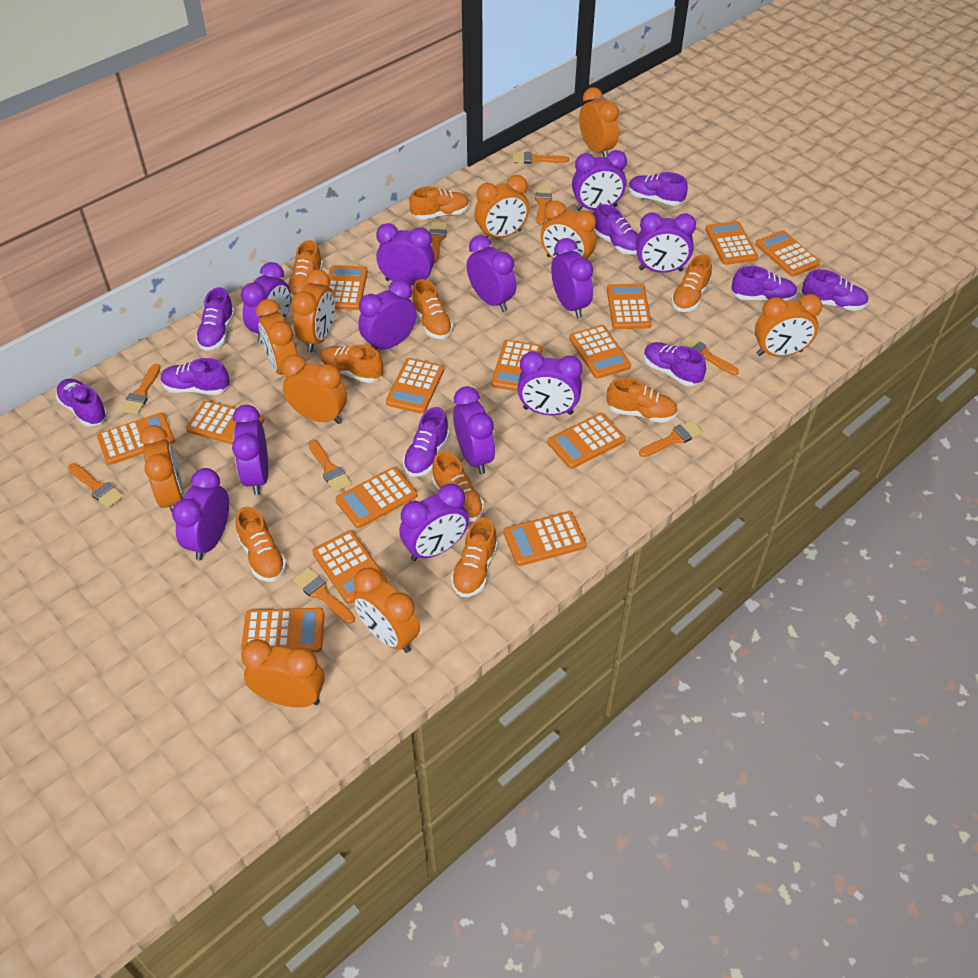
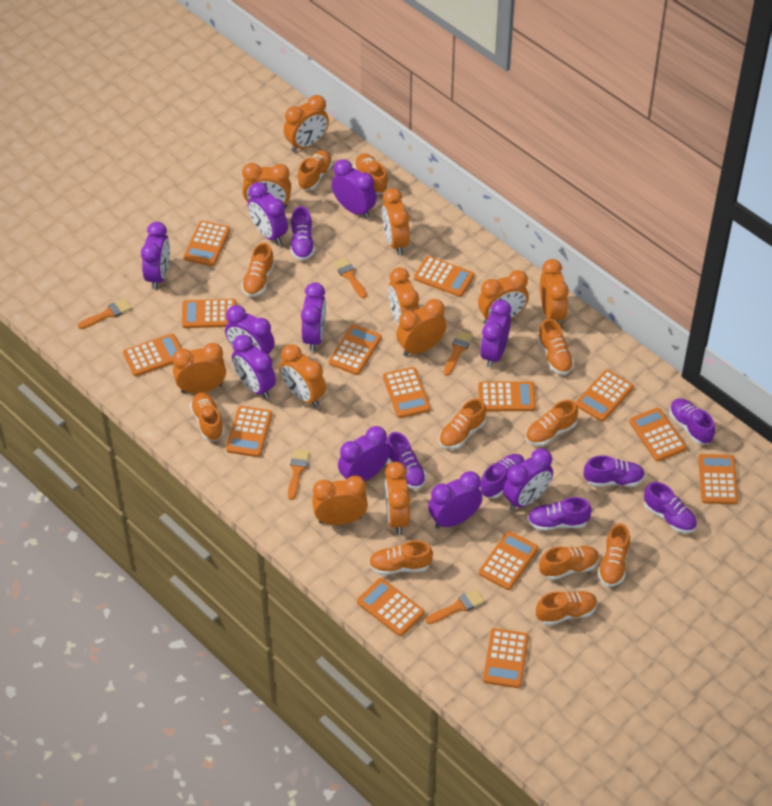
orange brush: [68,463,124,508] [121,364,161,415] [293,568,355,624] [308,440,351,492] [429,222,447,263] [513,152,569,164] [535,186,552,225] [639,420,703,457] [678,336,739,375] = 9 -> [78,299,132,329] [288,449,310,500] [333,257,367,298] [426,589,485,624] [444,330,473,376] = 5
orange clock: [140,425,184,512] [241,639,325,707] [256,299,298,375] [282,355,347,424] [292,269,335,352] [353,567,420,653] [474,175,529,238] [541,201,596,259] [579,87,619,158] [755,294,822,357] = 10 -> [172,343,226,393] [242,163,291,208] [280,344,326,407] [284,95,329,152] [312,476,368,525] [382,188,410,255] [385,462,410,534] [388,267,419,325] [396,299,447,356] [478,270,529,324] [540,259,569,323] = 11
orange shoe: [236,507,287,582] [288,240,323,298] [320,344,383,383] [410,186,470,220] [412,279,453,339] [432,451,484,522] [451,518,498,597] [607,377,678,423] [671,255,712,312] = 9 -> [190,392,224,441] [241,243,275,297] [297,150,332,190] [354,154,388,194] [369,540,433,575] [439,398,486,449] [525,400,578,446] [536,591,597,625] [538,319,574,375] [539,546,599,580] [598,523,630,587] = 11
purple clock: [172,468,229,560] [232,405,268,495] [241,262,291,343] [358,279,417,350] [376,223,435,285] [399,483,469,561] [453,386,495,474] [467,235,516,312] [517,351,582,415] [551,238,593,318] [572,150,627,211] [636,212,696,273] = 12 -> [141,222,170,289] [225,305,275,354] [232,335,276,399] [248,182,288,245] [301,283,326,351] [332,159,377,218] [338,426,390,481] [428,471,482,529] [480,300,511,368] [503,448,553,510] = 10
purple shoe: [56,379,108,427] [161,358,229,395] [195,287,235,351] [403,407,449,477] [594,204,638,254] [628,172,688,206] [644,342,706,386] [731,266,797,301] [802,269,869,311] = 9 -> [291,206,315,261] [386,432,426,489] [480,454,525,499] [528,497,592,531] [584,455,645,487] [644,482,697,533] [669,399,715,444] = 7

